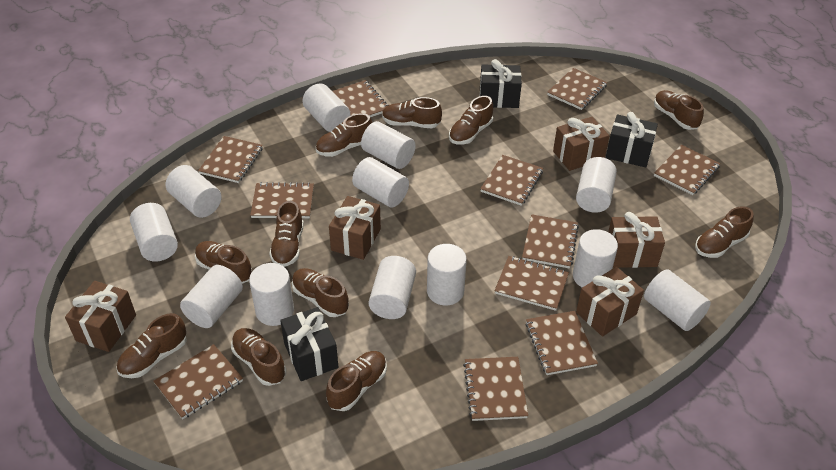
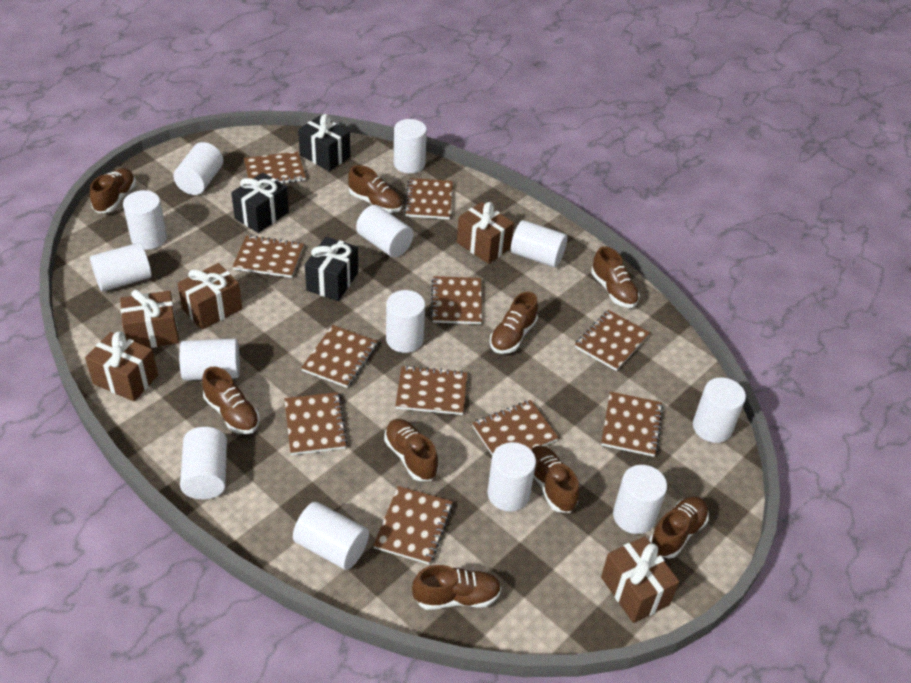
brown shoe: [117,313,187,378] [195,241,252,284] [231,328,286,386] [269,201,304,267] [292,268,349,317] [316,113,372,157] [326,351,387,411] [382,97,442,128] [449,96,493,144] [654,90,704,130] [695,206,754,258] = 11 -> [90,168,136,213] [202,367,260,434] [348,165,402,213] [384,419,439,481] [412,565,502,610] [490,292,538,354] [531,446,580,513] [591,246,639,308] [649,497,709,558] = 9
white cylinder: [130,203,178,261] [165,165,222,218] [180,265,243,328] [249,263,294,326] [302,84,350,132] [352,157,409,208] [361,121,416,169] [369,256,416,319] [427,244,467,306] [573,229,618,287] [576,157,617,213] [644,269,711,331] = 12 -> [90,243,152,291] [123,190,167,250] [173,142,223,195] [179,339,240,381] [180,427,227,499] [293,502,369,570] [356,205,413,258] [386,290,425,353] [394,119,427,173] [488,442,536,511] [511,220,567,267] [613,465,667,534] [693,377,746,443] = 13

